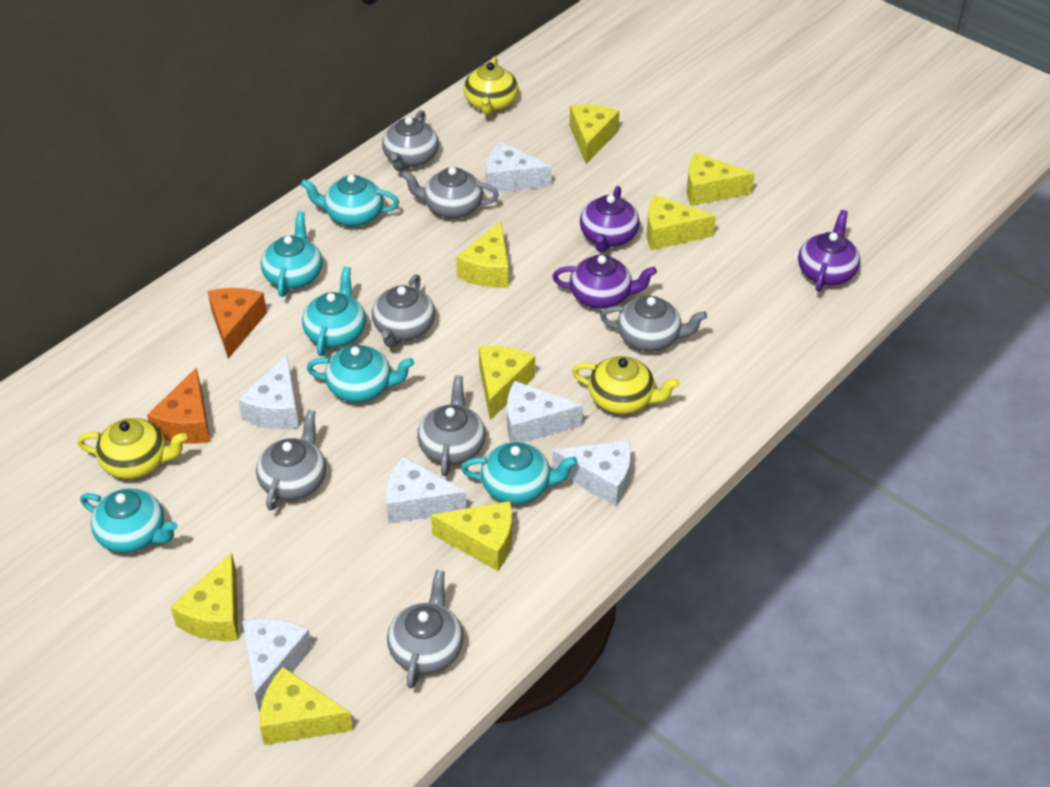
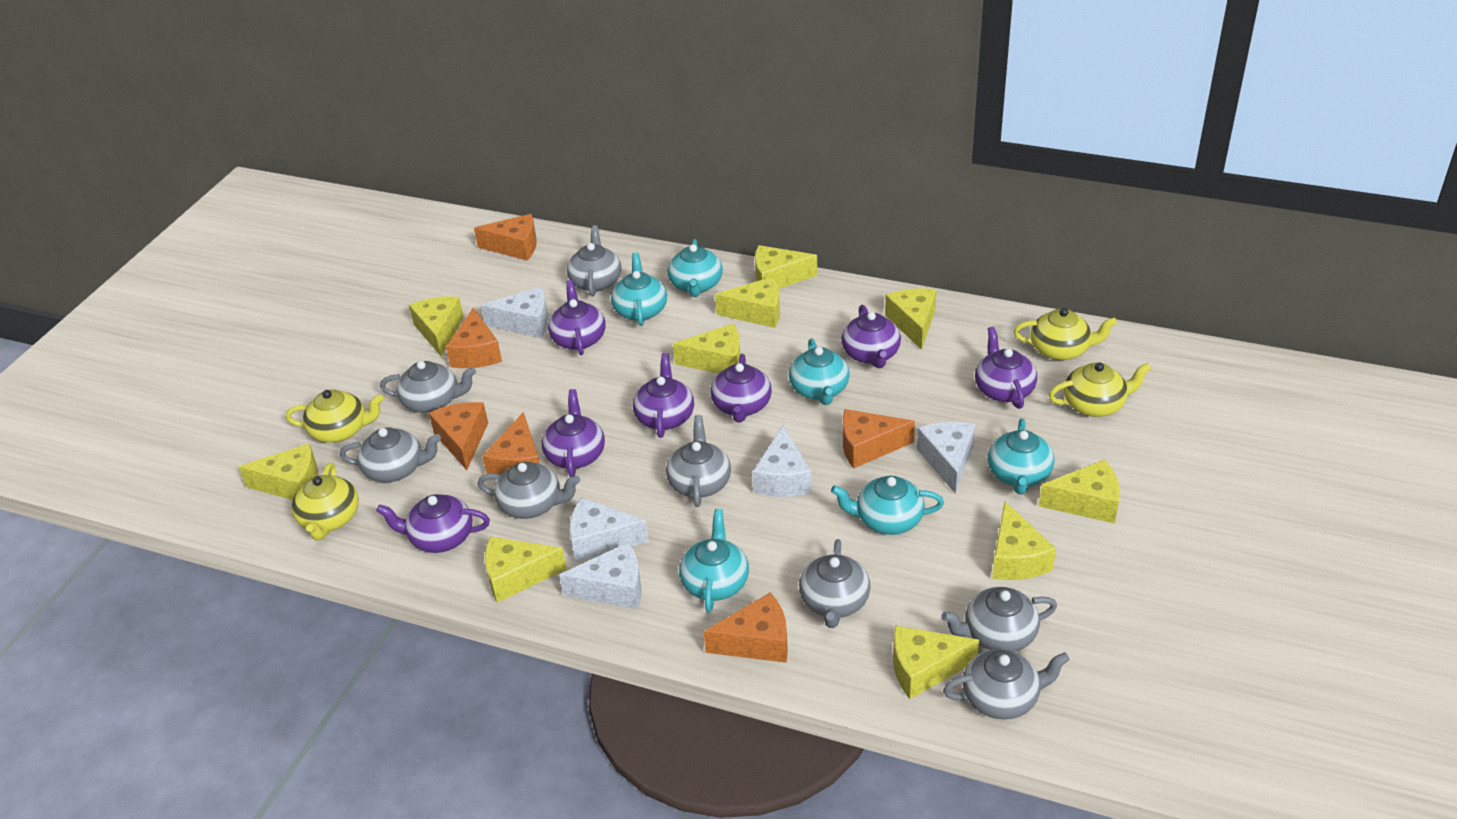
grey teapot: [256,410,326,511] [372,274,435,347] [382,110,439,171] [387,570,463,689] [401,167,499,218] [417,375,486,476] [600,296,707,352] = 7 -> [340,427,441,482] [380,361,476,413] [478,462,580,519] [567,225,621,296] [666,415,731,507] [799,539,871,628] [941,587,1057,652] [943,649,1070,720] = 8
orange cheese: [147,367,210,444] [208,288,267,359] = 2 -> [429,402,488,470] [446,308,502,368] [474,214,537,261] [482,412,540,477] [703,592,788,663] [843,409,915,469] = 6
purple teapot: [552,255,657,309] [580,186,640,252] [798,210,860,292] = 3 -> [376,494,490,553] [542,389,605,477] [548,280,605,355] [633,353,694,438] [710,354,772,422] [841,305,901,368] [975,327,1037,409] = 7
white cheese: [238,354,299,429] [242,619,312,712] [386,456,467,523] [486,141,552,193] [507,381,583,443] [552,440,631,506] = 6 -> [481,287,548,338] [559,542,642,609] [570,497,649,562] [753,426,812,497] [917,422,975,494] = 5
yellow cheese: [171,553,238,641] [260,667,353,745] [431,501,512,571] [456,221,509,288] [479,345,535,420] [570,104,619,164] [647,195,716,250] [687,152,755,206] = 8 -> [239,443,318,500] [409,296,464,356] [485,537,567,603] [673,324,740,374] [715,277,780,328] [755,245,817,289] [885,289,936,350] [893,626,979,699] [992,502,1056,580] [1039,459,1120,523] = 10
yellow teapot: [77,418,187,479] [464,57,518,115] [572,356,680,414] = 3 -> [286,390,384,443] [292,463,359,540] [1014,308,1117,360] [1049,363,1152,417] = 4

